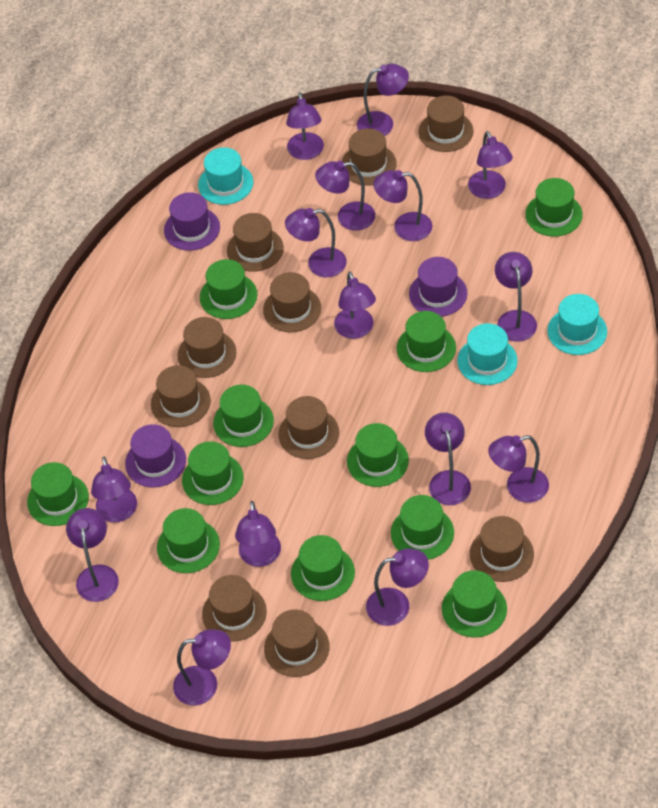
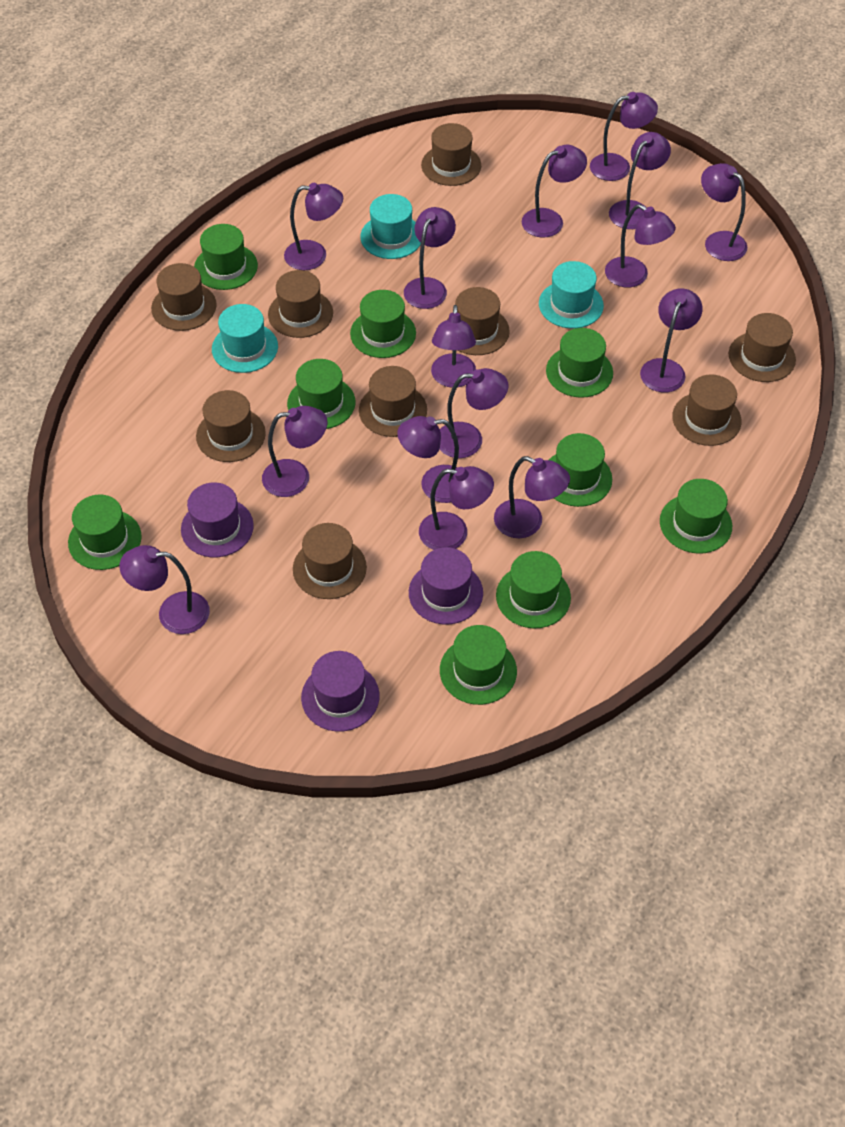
brown hat: [151,365,211,427] [178,317,236,378] [202,575,267,642] [227,213,284,272] [263,272,321,332] [264,609,330,677] [278,396,339,459] [342,128,397,186] [419,96,473,152] [470,516,534,582] = 10 -> [151,263,217,331] [196,390,266,462] [268,270,333,338] [293,523,367,599] [359,366,427,437] [421,123,481,186] [447,287,510,355] [672,374,742,446] [729,313,796,382] = 9
green hat: [27,462,89,526] [157,508,220,573] [182,441,244,505] [200,259,257,319] [213,384,274,447] [291,535,355,601] [347,423,409,487] [391,495,454,560] [396,311,456,372] [442,570,507,638] [525,178,583,236] = 11 -> [68,495,142,570] [194,224,258,290] [287,359,356,429] [350,290,416,358] [440,625,517,705] [496,551,571,628] [546,328,613,398] [549,433,612,507] [660,479,732,554] = 9

